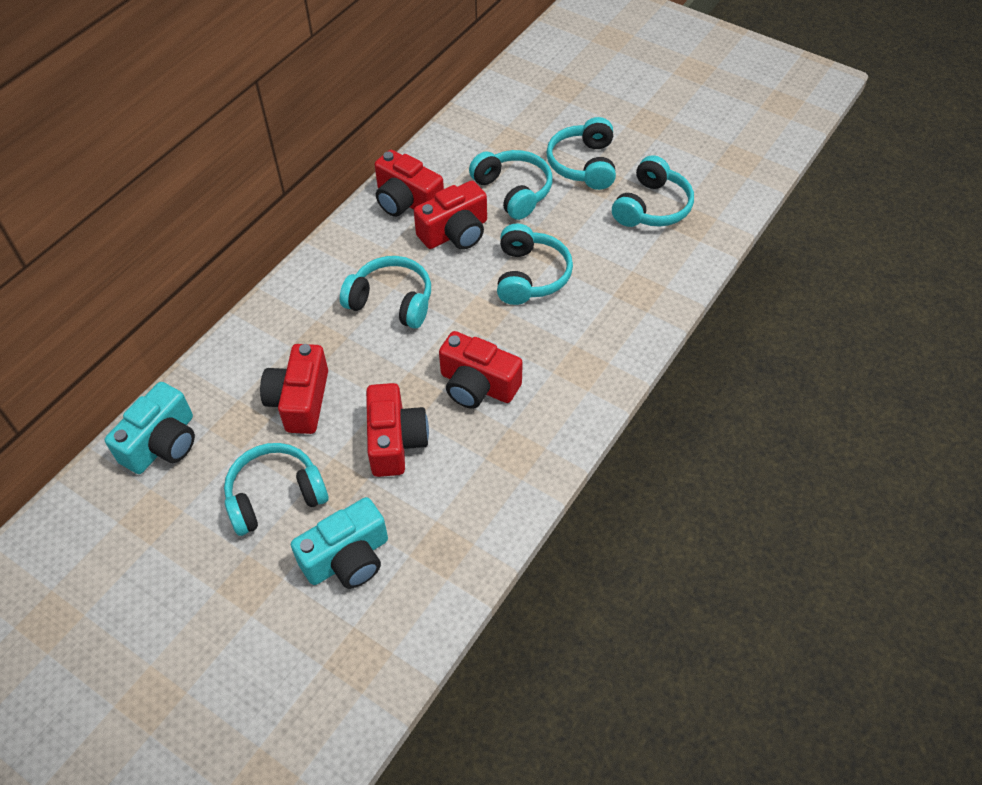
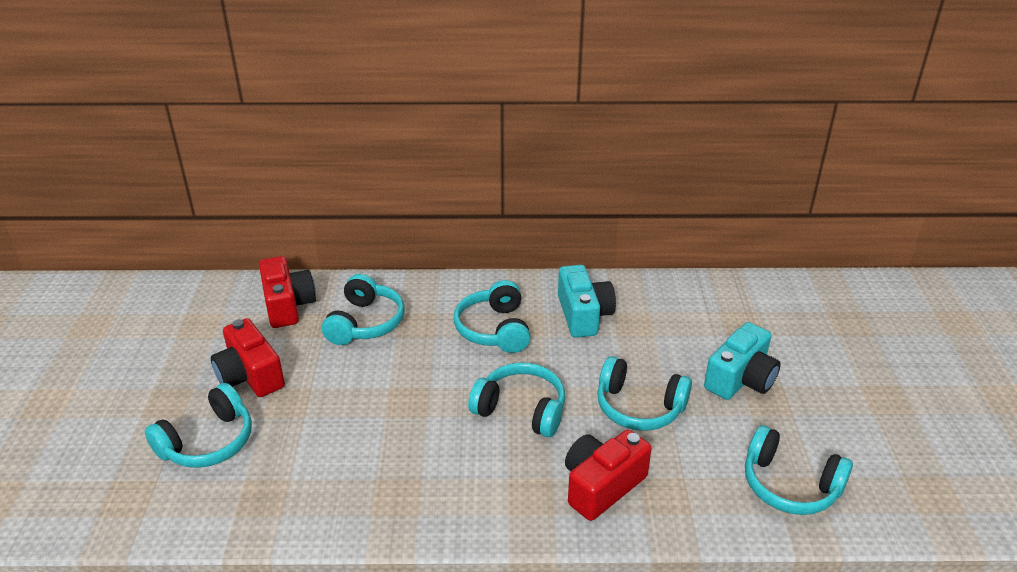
red camera: [260,344,328,434] [366,383,429,477] [375,150,444,217] [414,181,487,250] [439,331,523,409] = 5 -> [211,318,285,397] [259,256,316,328] [565,430,651,521] = 3

